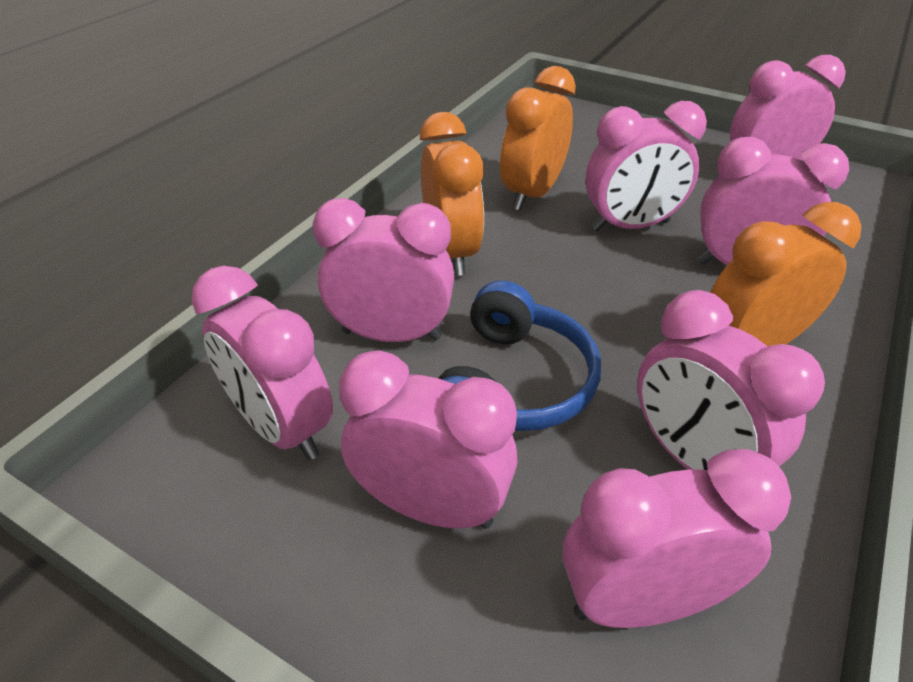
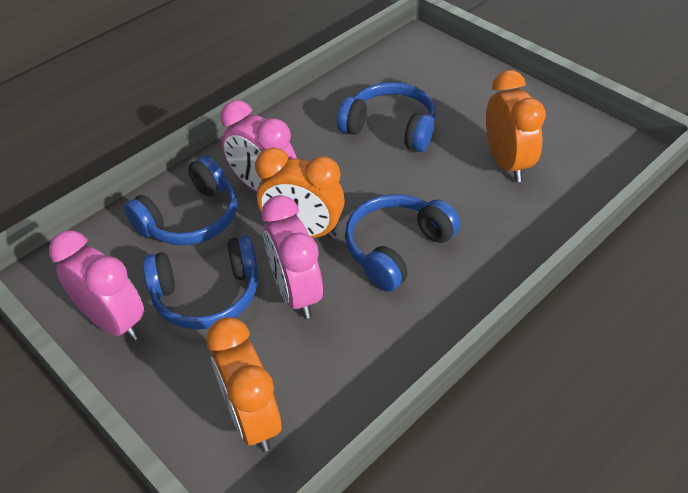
blue headphones: [438,280,601,431] = 1 -> [124,156,237,245] [142,235,258,330] [337,82,436,152] [345,194,460,292] = 4
pink clock: [191,265,333,460] [313,198,454,342] [339,350,517,529] [562,449,791,628] [585,101,707,231] [637,290,825,470] [698,137,849,265] [730,55,846,161] = 8 -> [49,230,144,341] [220,100,297,192] [261,195,323,319] = 3

